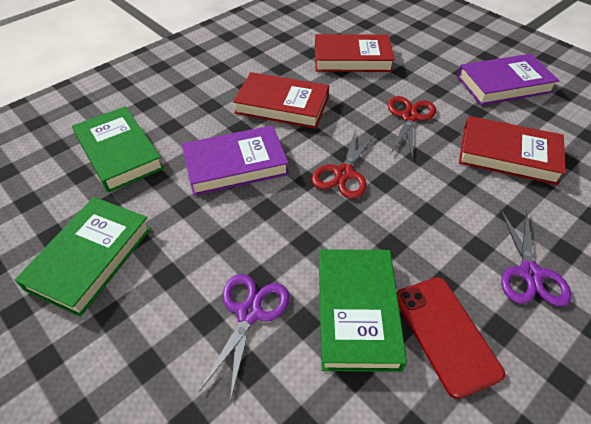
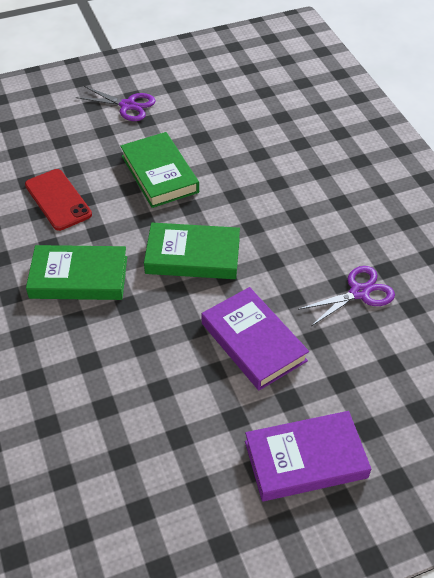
red book: [233,72,329,129] [315,34,395,72] [459,116,566,185] = 3 -> none = 0
red scissors: [312,129,376,199] [388,96,436,158] = 2 -> none = 0

